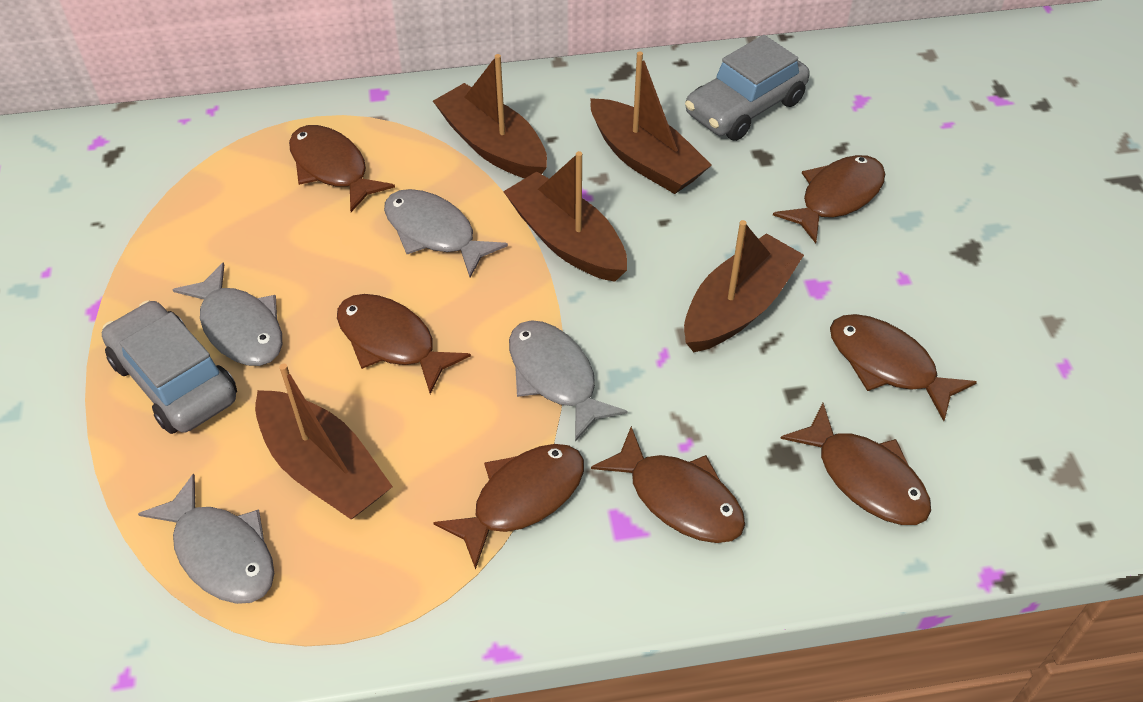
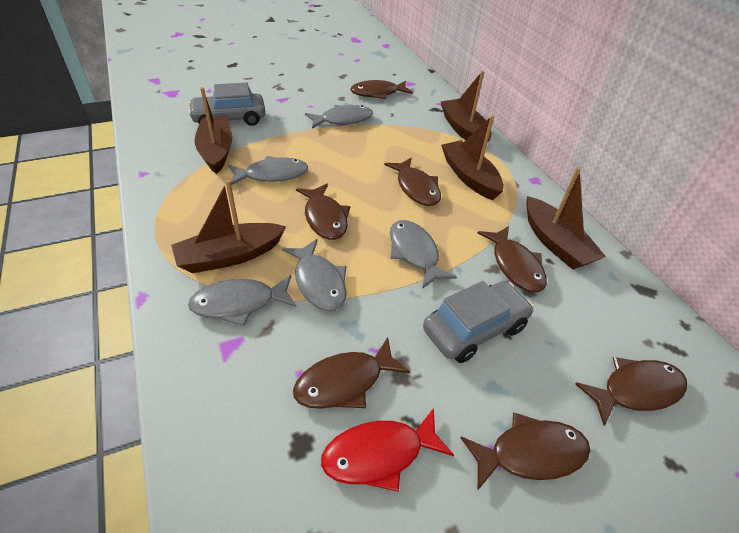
grey fish: [138,473,274,604] [172,262,282,366] [384,189,508,277] [509,320,628,442] = 4 -> [188,275,296,325] [228,156,308,185] [282,239,347,311] [305,105,373,129] [390,220,457,289] = 5
red fish: none = 0 -> [321,408,454,492] = 1

